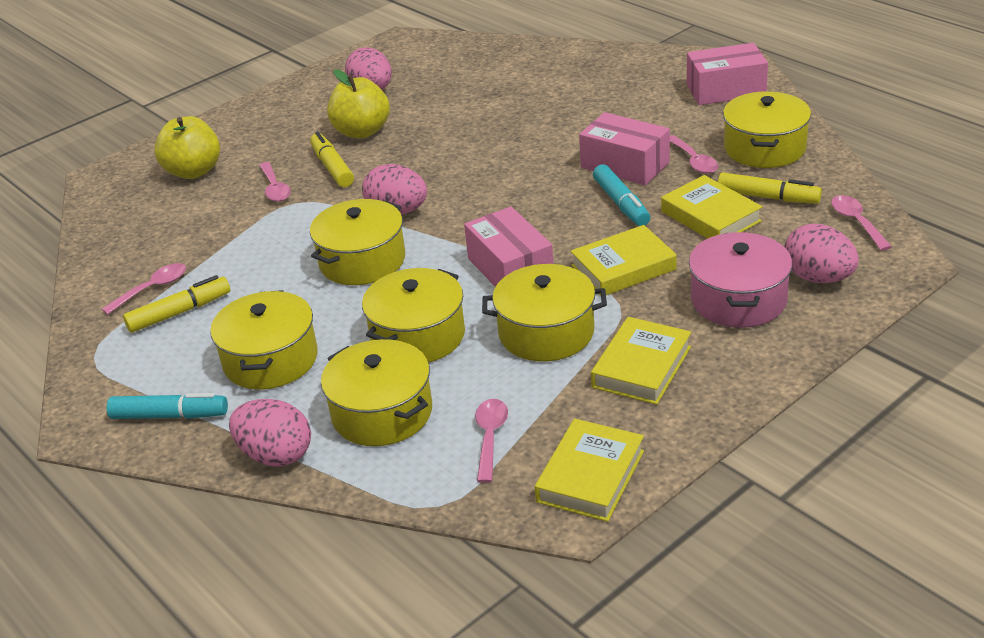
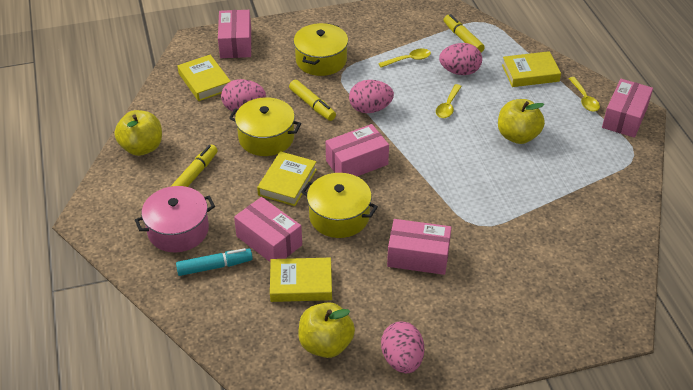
pink box: [464,207,553,287] [579,112,670,186] [687,43,768,105] = 3 -> [218,10,251,58] [234,197,302,262] [326,124,389,176] [387,219,451,275] [602,79,653,138] = 5
pink spoon: [102,263,186,315] [259,162,291,202] [475,399,508,483] [670,135,719,174] [831,195,892,251] = 5 -> none = 0
turquoise marker: [107,393,228,419] [593,164,650,226] = 2 -> [176,248,253,276] = 1
yellow apple: [154,116,220,179] [327,69,390,139] = 2 -> [115,110,162,156] [298,302,355,358] [498,99,545,144] = 3
yellow pot: [210,290,318,390] [310,199,405,285] [321,339,432,446] [362,268,465,363] [482,264,607,361] [723,91,811,168] = 6 -> [229,97,301,156] [294,23,348,76] [301,173,378,238] = 3
yellow spoon: none = 0 -> [378,49,431,68] [436,84,462,118] [568,77,600,112] = 3

